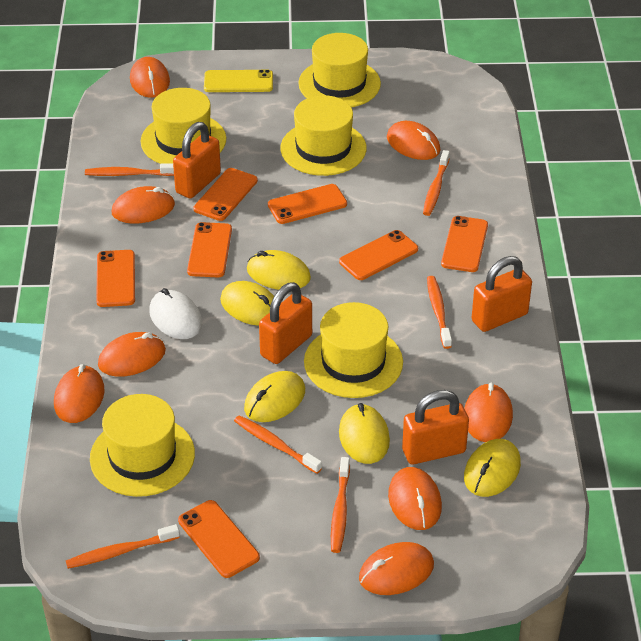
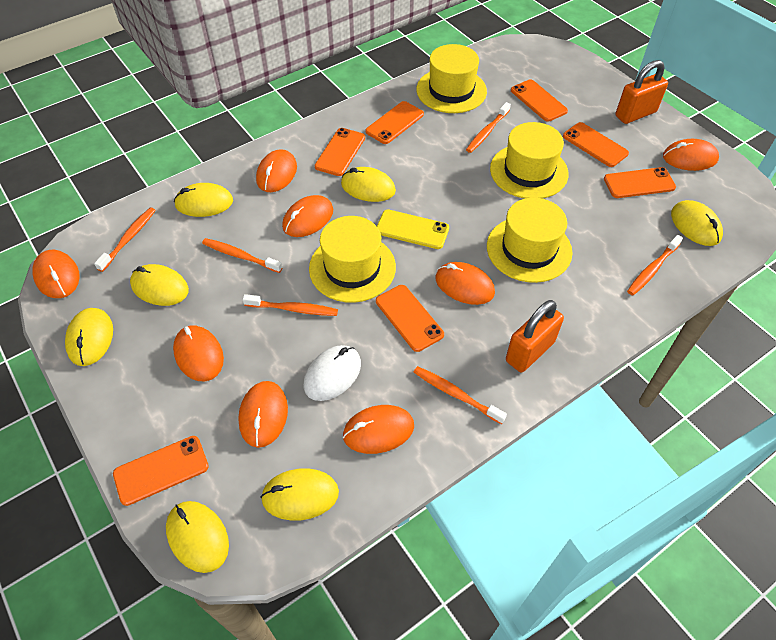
orange padlock: [173,122,221,199] [259,282,312,364] [402,390,469,465] [472,256,532,332] = 4 -> [506,300,564,372] [615,60,668,124] = 2
yellow hat: [90,394,195,497] [140,88,227,164] [280,95,367,176] [298,33,381,107] [304,302,403,398] = 5 -> [309,216,396,303] [416,44,487,113] [487,198,572,283] [490,122,569,199] = 4
yellow mouse: [220,281,274,326] [244,371,305,422] [247,250,311,290] [339,403,390,464] [464,439,521,497] = 5 -> [65,308,113,366] [130,264,189,306] [166,501,229,573] [174,183,233,217] [260,468,339,521] [341,167,396,202] [671,200,723,246] = 7

